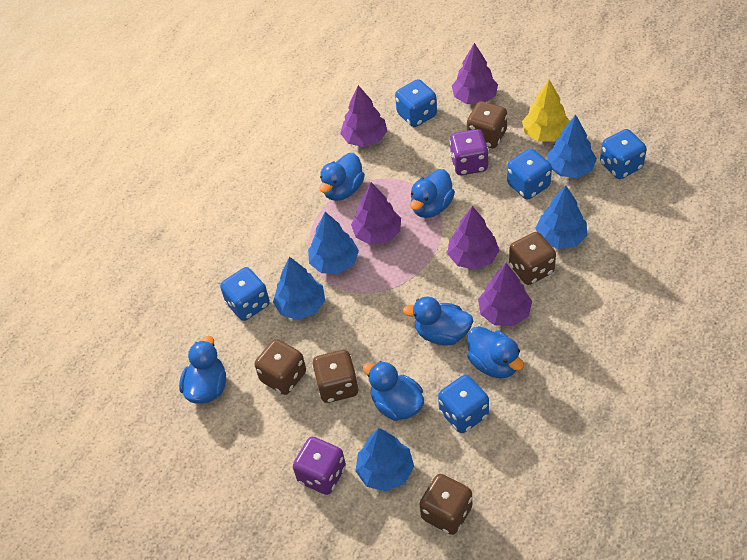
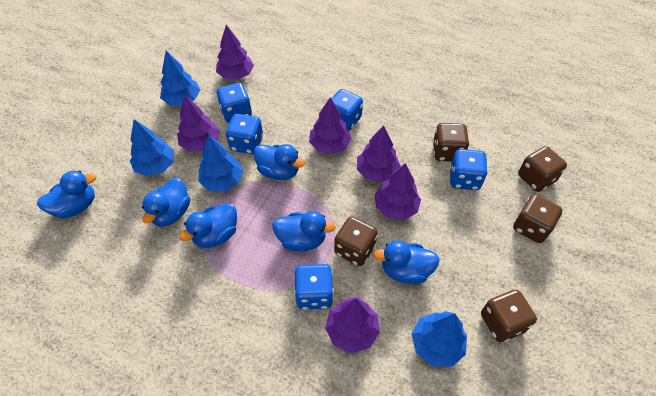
blue tree: [273,257,325,320] [308,212,359,274] [355,428,414,491] [535,185,587,249] [547,115,597,178] = 5 -> [130,119,174,176] [160,51,200,106] [199,135,243,191] [412,311,467,367] = 4
purple dice: [293,437,346,495] [450,129,489,175] = 2 -> none = 0
purple tree: [340,85,387,147] [351,182,401,245] [447,206,499,270] [452,43,498,104] [478,263,532,326] = 5 -> [177,96,220,152] [216,25,254,80] [309,97,352,154] [325,298,380,353] [357,125,401,182] [375,163,421,220] = 6
yellow tree: [522,80,570,141] = 1 -> none = 0

